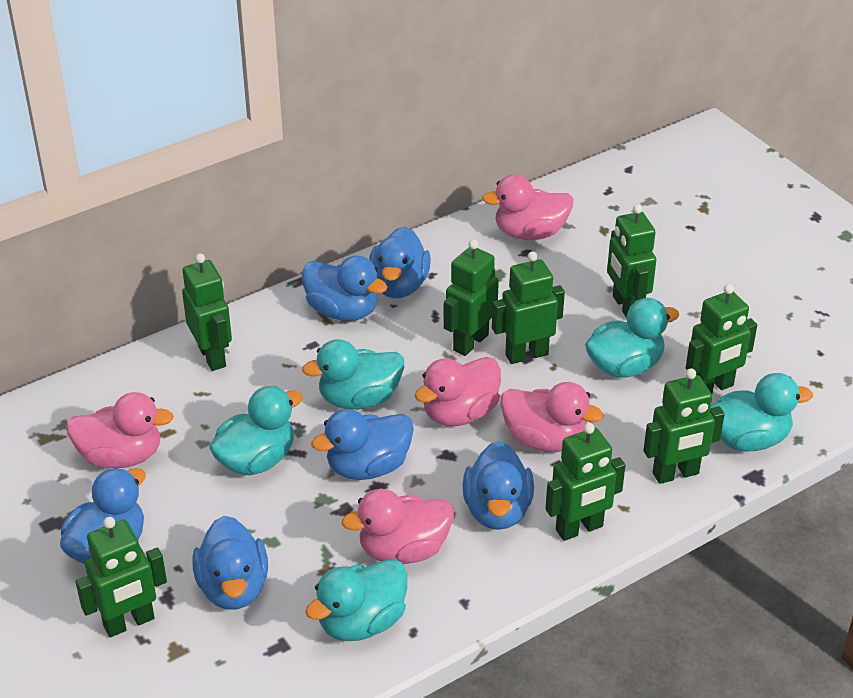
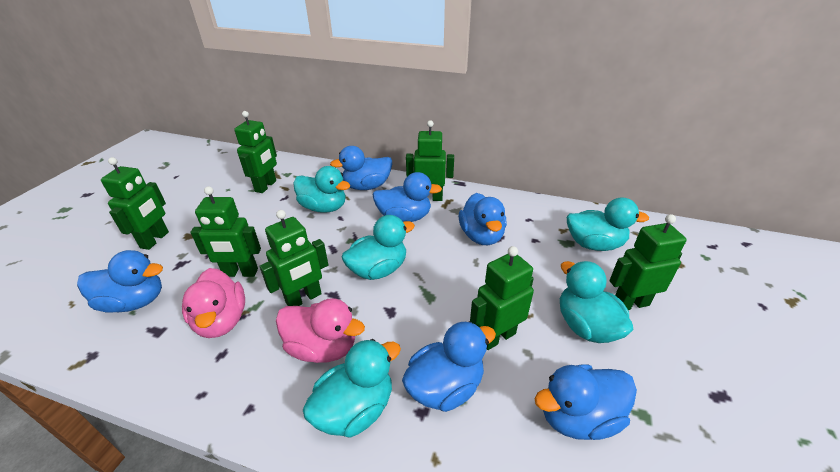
green robot: [75,517,167,637] [182,253,232,371] [443,239,499,356] [492,252,565,364] [545,423,625,541] [607,204,656,318] [643,369,725,484] [686,284,757,394] = 8 -> [101,157,169,250] [190,186,261,277] [234,111,277,193] [260,210,328,306] [406,120,454,201] [470,246,534,350] [609,214,687,310] = 7
pink duck: [66,392,174,468] [342,489,454,564] [415,357,501,426] [482,174,573,240] [500,382,604,452] = 5 -> [182,268,245,338] [276,298,365,363] = 2

